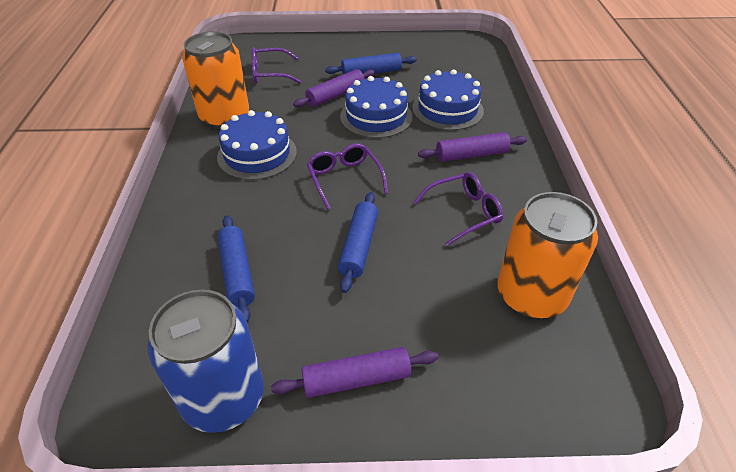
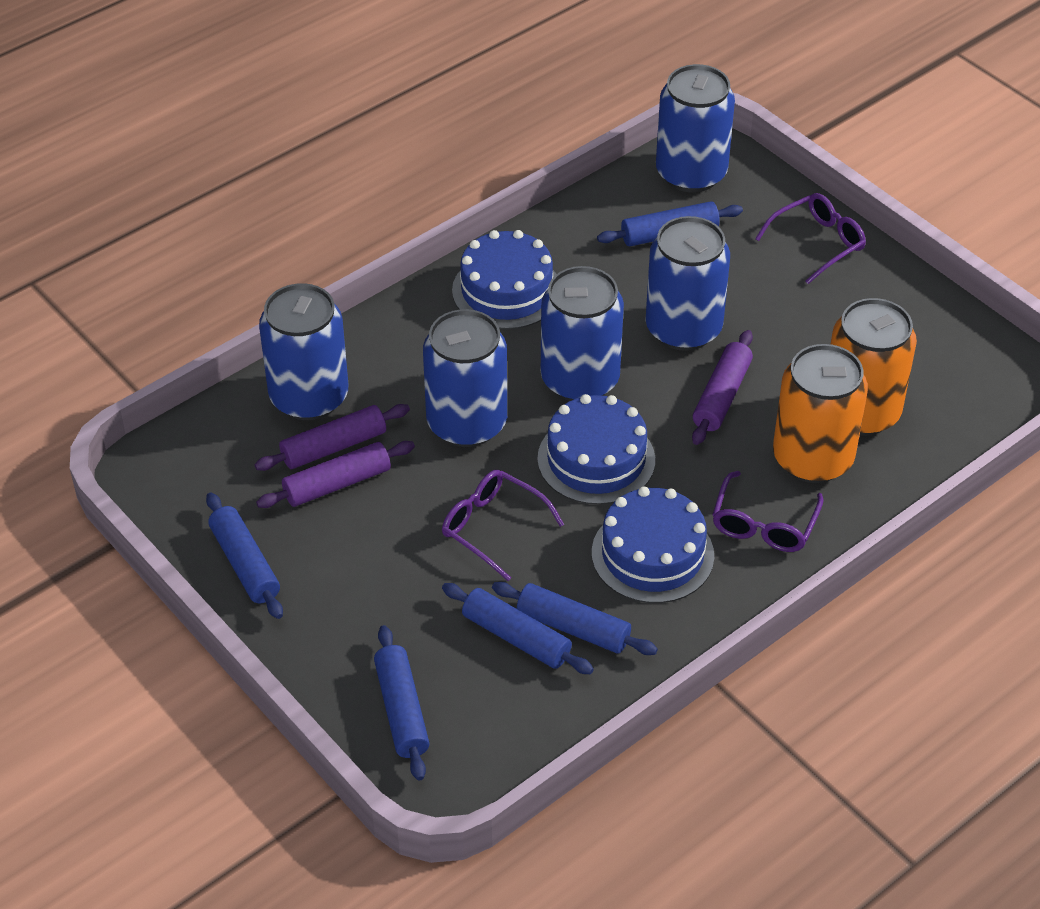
blue can: [147,290,264,433] = 1 -> [259,283,348,420] [423,309,507,447] [541,266,624,401] [645,216,730,351] [656,64,735,192] = 5
blue rolling pin: [217,215,255,322] [325,53,417,74] [338,192,378,293] = 3 -> [206,492,283,619] [374,625,429,780] [442,583,594,674] [492,582,658,655] [597,201,743,246] = 5

